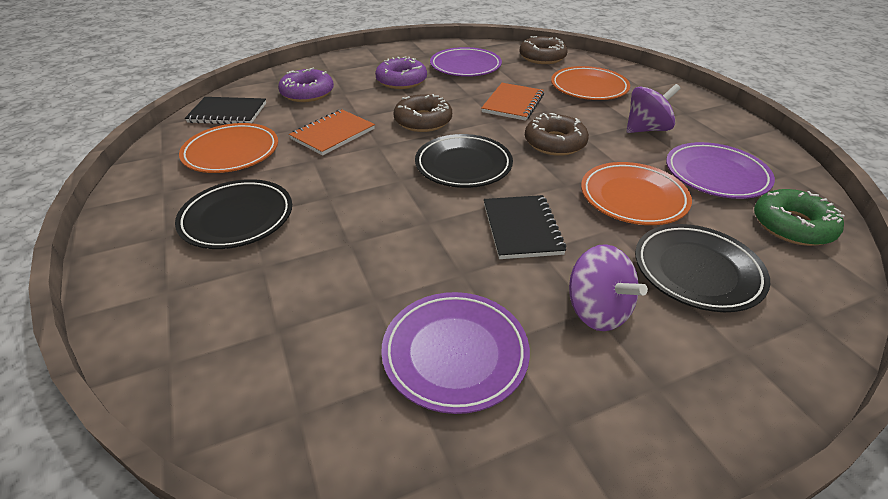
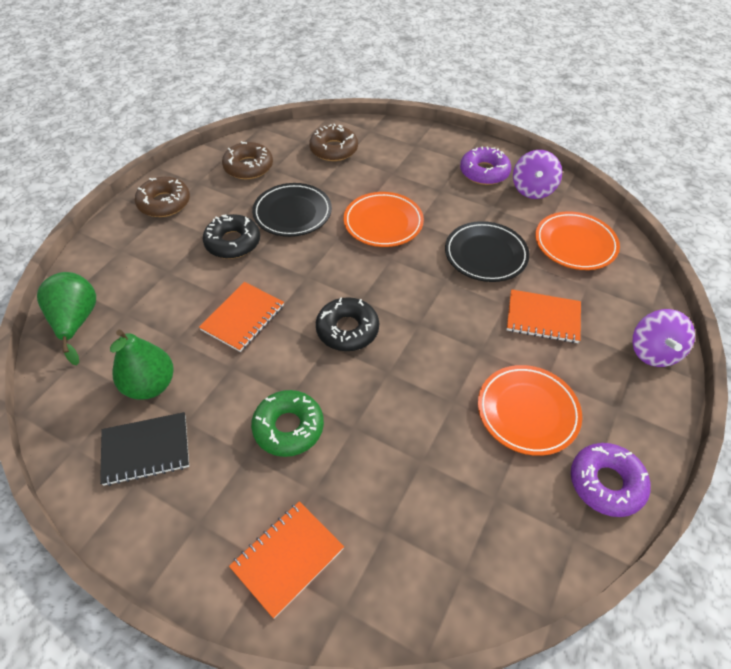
black donut: none = 0 -> [203,214,260,259] [316,297,379,351] = 2
black notebook: [185,97,266,124] [484,195,566,259] = 2 -> [100,412,189,486] = 1
black plate: [175,179,292,249] [415,134,513,188] [635,224,770,312] = 3 -> [252,183,332,237] [445,221,530,282] = 2
green pear: none = 0 -> [37,272,96,366] [110,329,174,400] = 2
orange notebook: [289,109,375,156] [481,83,544,121] = 2 -> [199,282,284,352] [229,501,344,618] [507,289,581,343] = 3
purple plate: [381,292,530,414] [430,47,502,77] [666,142,775,199] = 3 -> none = 0

